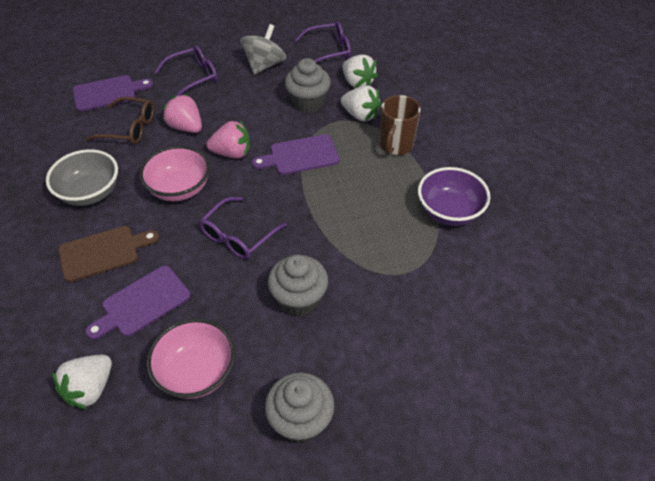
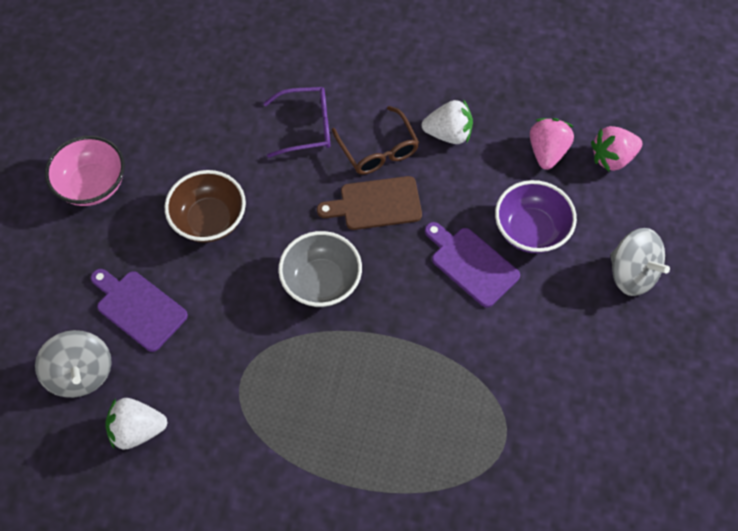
brown bowl: none = 0 -> [165,170,246,243] = 1
brown mug: [380,95,421,155] = 1 -> none = 0
grey cupcake: [265,372,335,443] [268,255,328,316] [285,58,331,113] = 3 -> none = 0
grey spinning top: [240,24,286,75] = 1 -> [35,330,112,398] [610,228,670,296] = 2
pink bowl: [139,145,210,201] [146,318,235,399] = 2 -> [45,136,125,206] = 1
purple cutting board: [73,75,153,111] [85,266,191,340] [252,134,340,175] = 3 -> [91,269,188,352] [425,222,520,308] = 2
purple glasses: [154,46,217,96] [199,197,287,259] [294,21,351,63] = 3 -> [263,87,330,158] = 1
white strawberry: [52,355,112,409] [341,85,381,122] [342,54,378,88] = 3 -> [105,398,168,449] [422,99,473,144] = 2

